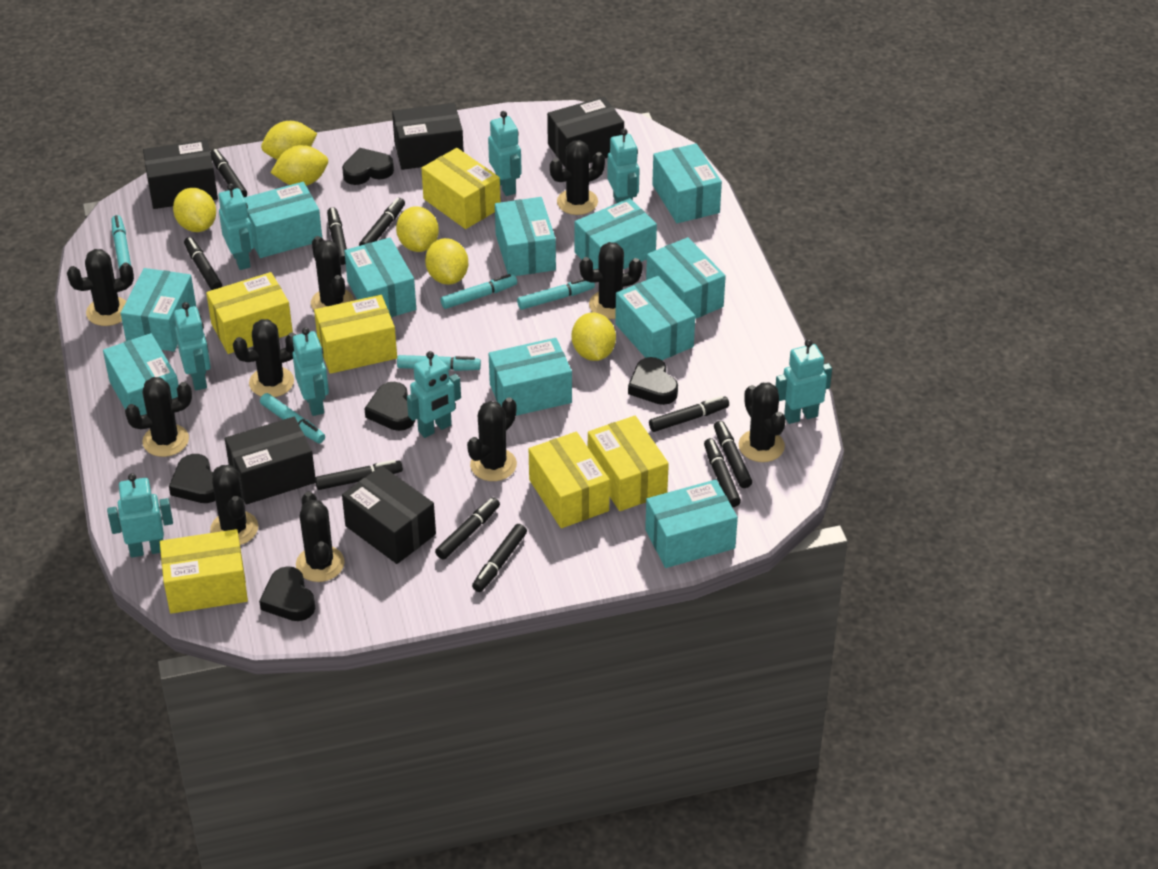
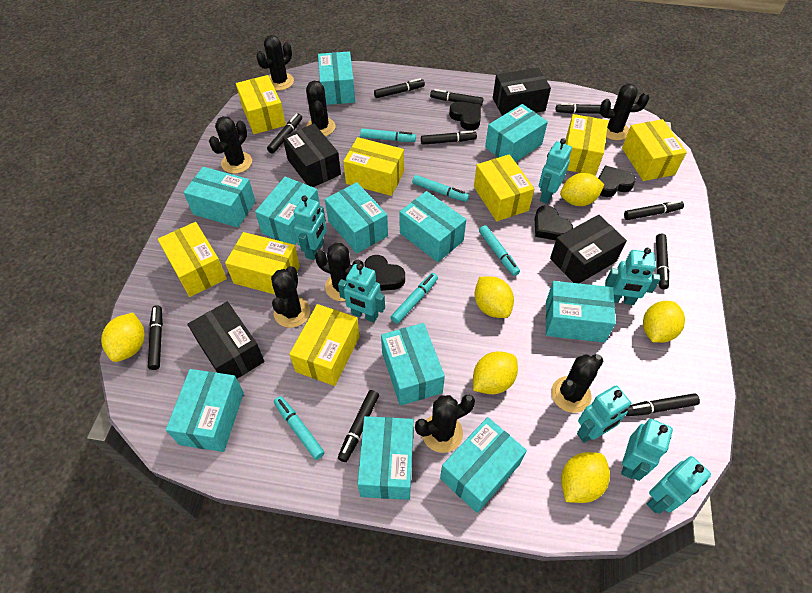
black box: [143,140,218,209] [225,417,316,505] [342,466,436,564] [392,103,464,170] [547,97,624,168] = 5 -> [187,302,265,379] [283,124,341,187] [493,68,551,116] [550,215,627,283] = 4
black cactus: [67,249,134,326] [125,377,192,457] [210,465,258,545] [233,319,296,397] [296,492,345,582] [311,236,354,310] [467,397,517,481] [550,140,605,215] [580,242,643,319] [738,382,786,462] = 10 -> [209,116,252,174] [256,35,294,90] [271,266,310,328] [306,81,335,136] [315,243,364,301] [415,395,475,453] [551,354,603,413] [600,84,649,140] = 8
black heart: [169,454,216,503] [259,566,315,621] [342,148,394,185] [364,382,415,431] [628,357,678,405] = 5 -> [364,255,405,291] [449,101,481,131] [535,205,573,240] [598,166,636,197] = 4
turquoise robot: [107,473,173,558] [174,302,211,390] [219,183,254,270] [293,327,329,416] [407,351,461,438] [488,111,522,196] [607,128,640,203] [776,339,832,424] = 8 -> [293,196,327,260] [338,263,385,322] [539,138,572,204] [577,386,631,443] [605,248,660,305] [621,419,673,481] [647,456,711,514] = 7
yellow box: [160,529,248,614] [206,272,293,354] [314,295,397,374] [421,148,501,229] [529,432,610,528] [588,416,669,511] = 6 -> [158,222,227,297] [225,232,300,294] [236,75,286,134] [289,304,360,386] [343,137,404,196] [474,154,535,221] [565,114,608,176] [622,119,687,181] = 8

